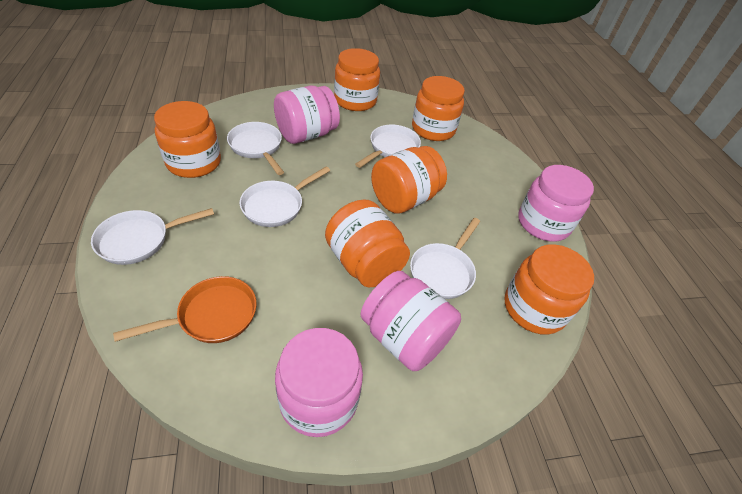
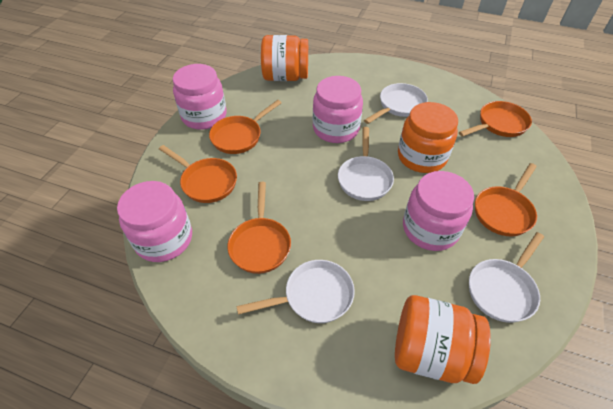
orange jar: [154,101,221,178] [325,199,410,287] [334,48,380,111] [371,146,447,214] [412,76,465,141] [505,244,594,335] = 6 -> [261,35,308,81] [395,295,491,384] [398,102,458,173] = 3
orange pan: [113,276,257,343] = 1 -> [159,145,237,203] [209,100,282,154] [227,182,291,274] [459,101,532,137] [475,163,537,236] = 5
white pan: [91,208,214,265] [227,122,284,175] [240,166,330,227] [355,125,421,168] [410,218,480,299] = 5 -> [236,260,355,323] [338,127,394,201] [364,83,428,124] [469,232,544,323] = 4

